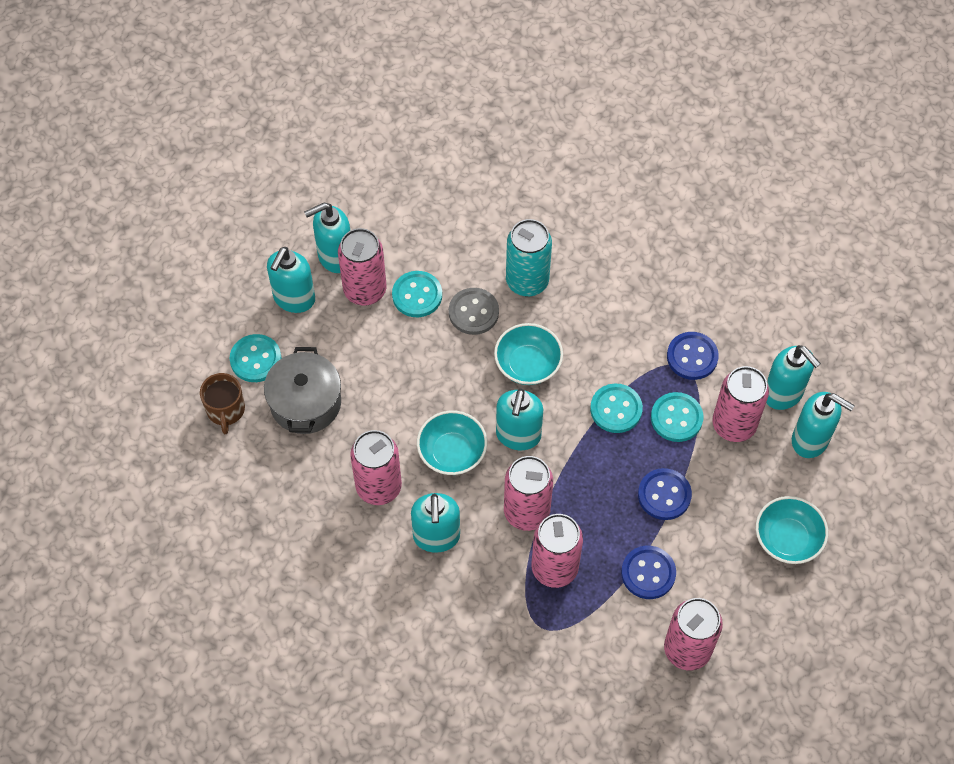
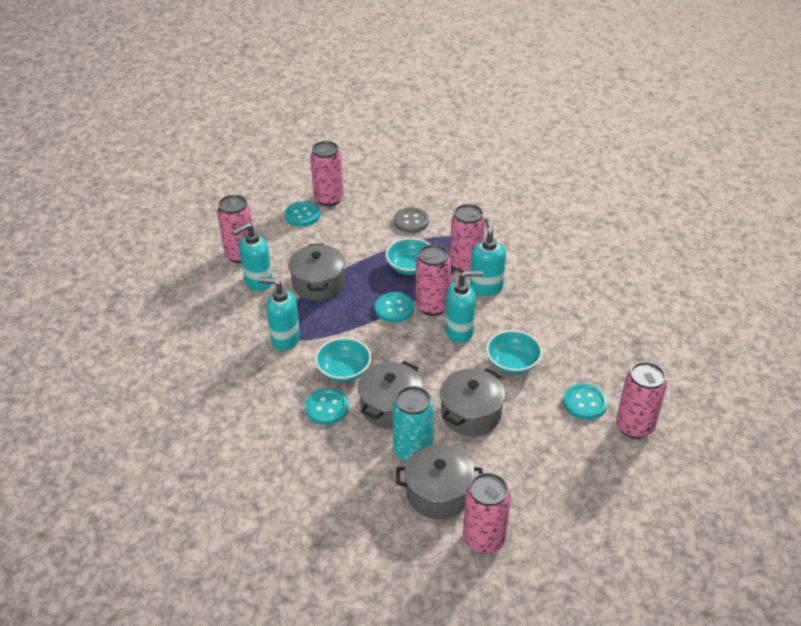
blue button: [621,546,676,599] [638,468,692,520] [667,332,719,380] = 3 -> none = 0
brown mug: [200,373,245,434] = 1 -> none = 0
grey pot: [264,347,341,434] = 1 -> [288,243,345,301] [358,361,423,429] [396,444,483,519] [440,368,505,436] = 4
turquoise soap dispenser: [267,247,315,313] [304,203,350,273] [411,493,460,553] [496,388,543,450] [766,345,821,410] [792,392,855,458] = 6 -> [232,223,272,291] [258,277,300,351] [445,271,483,343] [470,218,506,296] = 4

